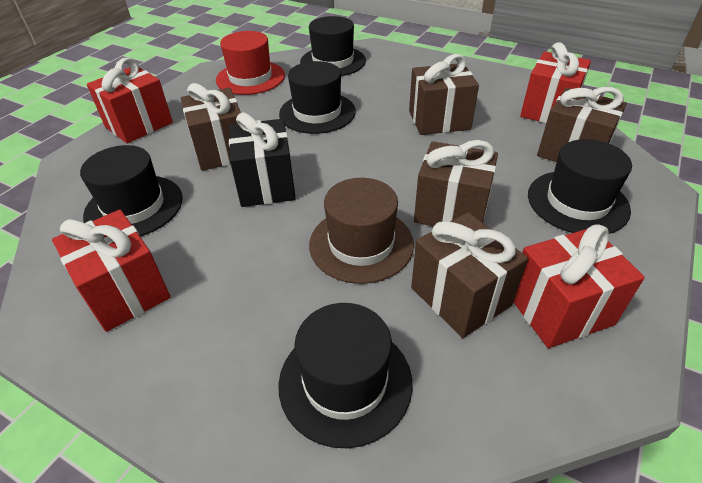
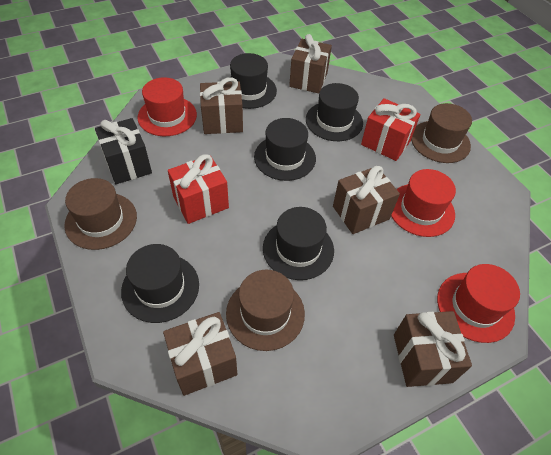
brown hat: [309,178,414,284] = 1 -> [64,178,137,250] [226,270,305,351] [411,103,472,163] = 3
red gift: [52,210,170,332] [87,57,173,143] [514,225,645,348] [520,42,591,123] = 4 -> [168,154,229,224] [361,98,420,161] = 2
red hat: [216,31,285,95] = 1 -> [137,77,197,136] [391,169,456,237] [437,264,520,343] = 3

